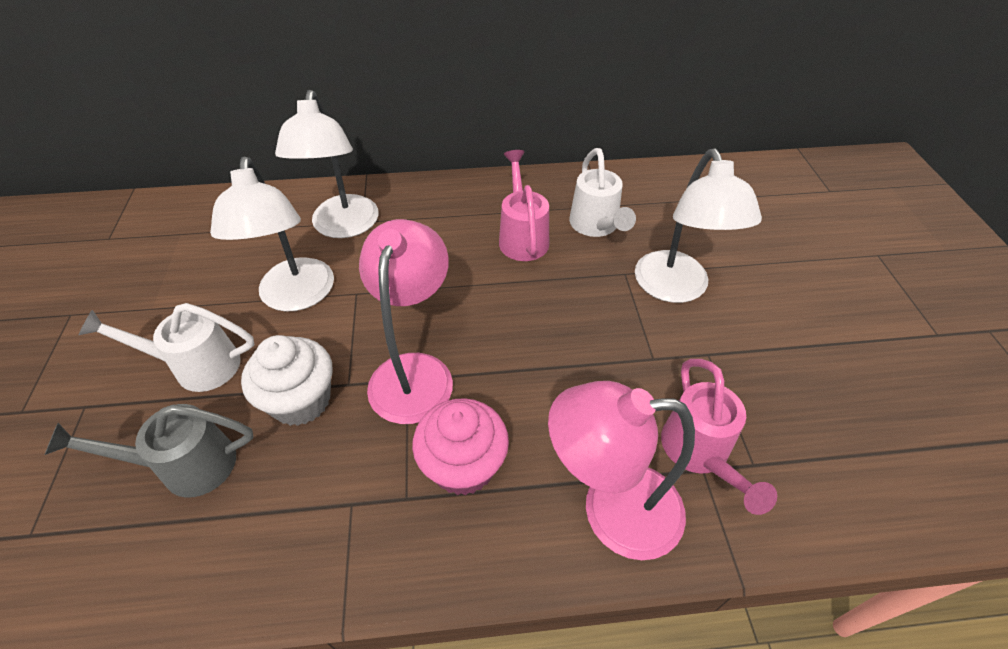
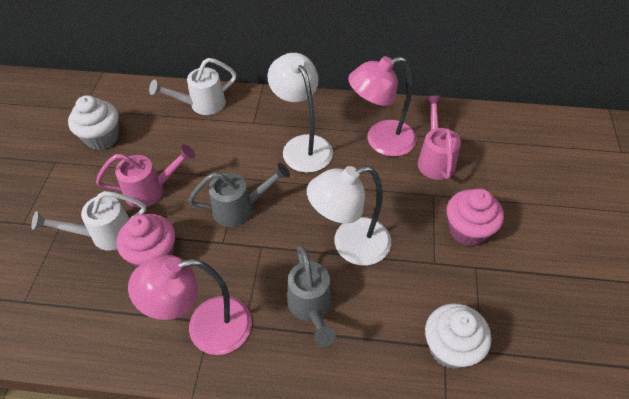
grey watering can: [45,404,253,498] = 1 -> [188,163,290,227] [287,246,336,347] = 2
pink cupcake: [412,398,509,496] = 1 -> [116,214,175,267] [447,188,504,246] = 2
white cupcake: [241,335,333,426] = 1 -> [68,95,119,150] [425,303,492,369] = 2
white lamp: [210,157,334,312] [275,90,379,238] [635,149,762,303] = 3 -> [267,53,333,173] [307,166,391,266] = 2

